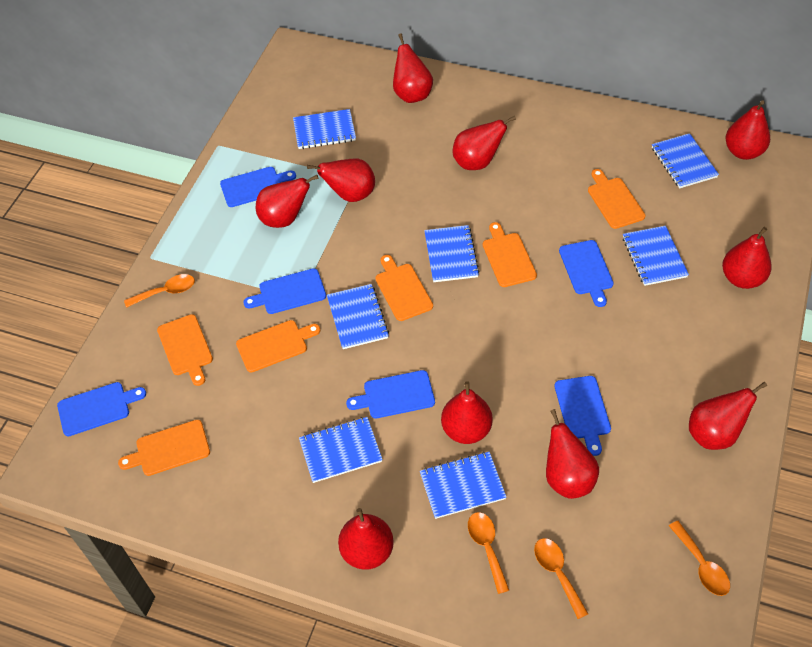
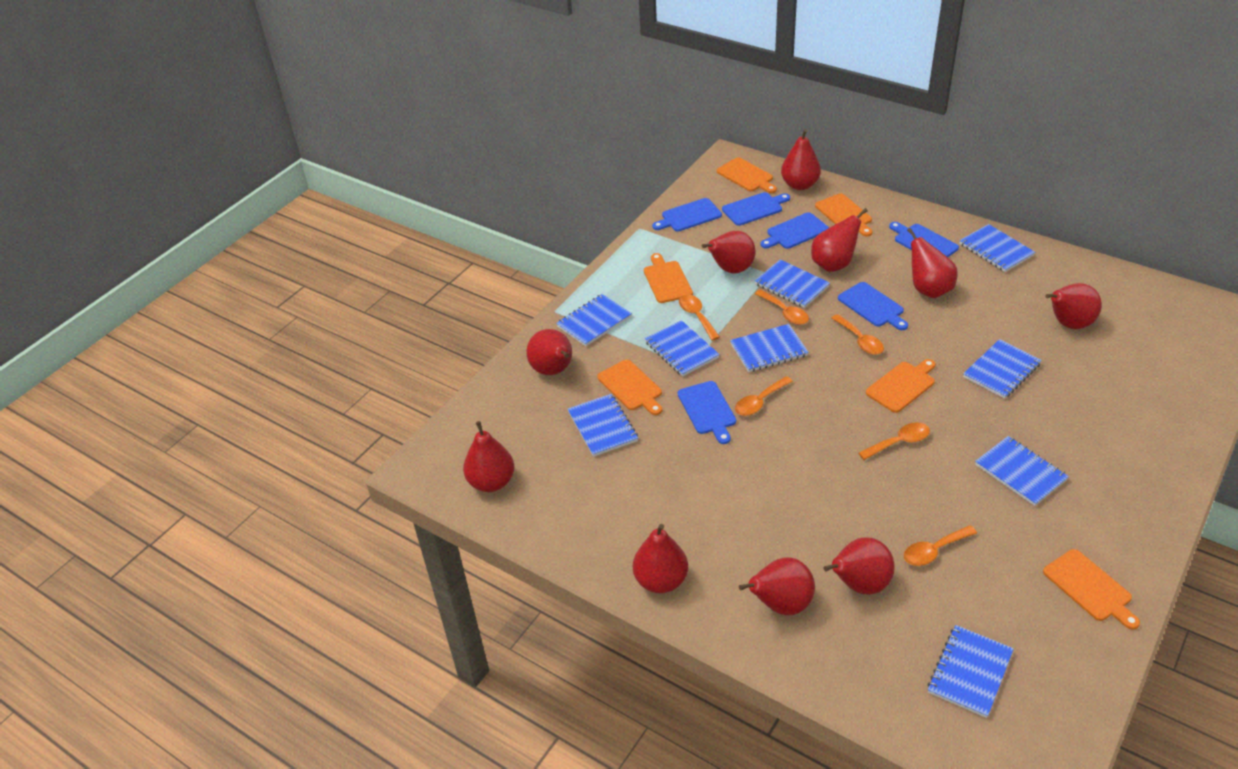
blue notebook: [293,109,356,149] [299,417,383,483] [327,284,389,349] [420,452,506,519] [424,225,480,282] [623,226,689,286] [652,133,719,188] = 7 -> [556,294,632,346] [568,394,638,457] [645,320,720,377] [730,324,809,372] [755,259,830,308] [927,625,1014,718] [959,224,1035,272] [963,339,1042,399] [975,436,1069,506] = 9
orange spoon: [124,274,195,308] [468,512,509,594] [534,538,588,619] [669,521,730,596] = 4 -> [679,294,720,341] [735,376,793,416] [755,290,809,325] [832,314,884,355] [858,422,930,460] [904,525,977,566] = 6

